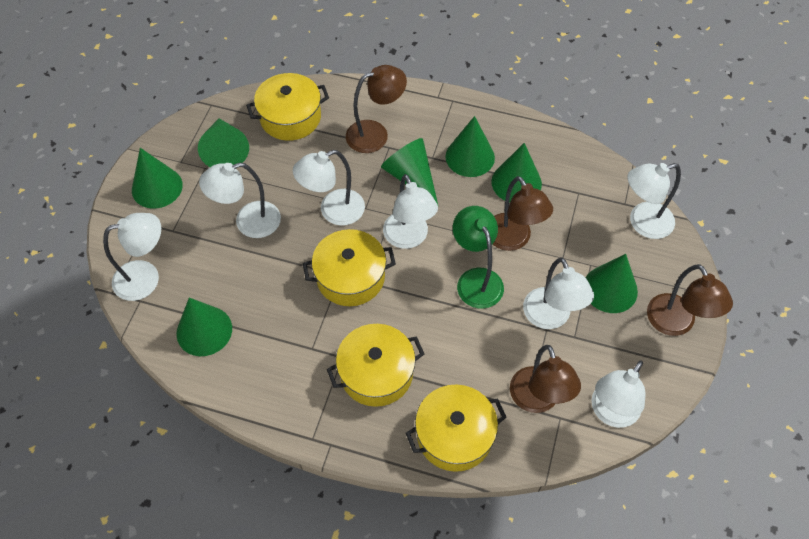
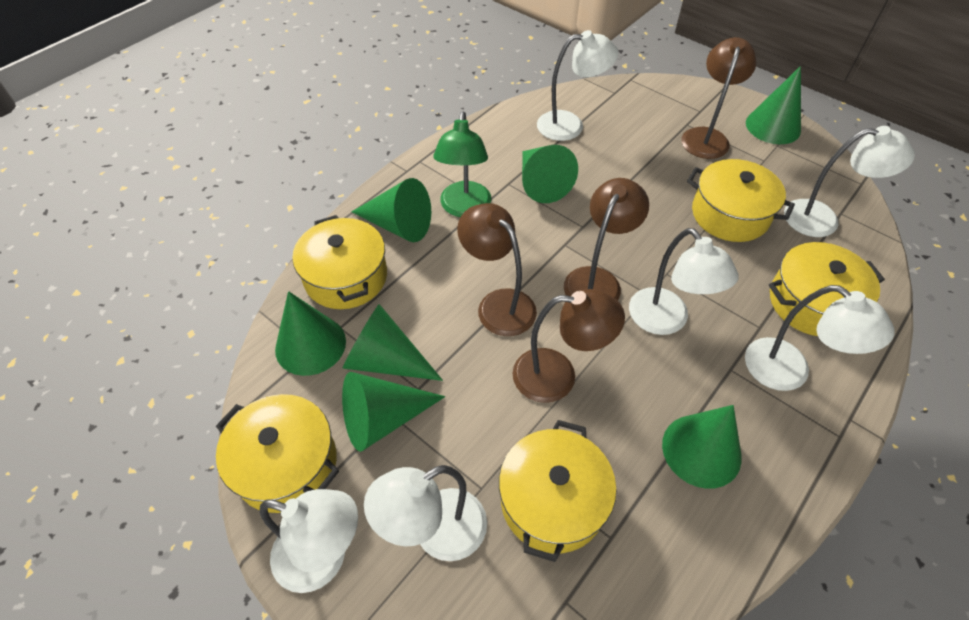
white lamp: [103,213,161,301] [199,163,281,238] [293,150,365,226] [383,174,438,249] [523,258,594,329] [591,360,645,428] [627,163,681,239] = 7 -> [259,489,358,593] [364,465,487,561] [537,30,619,141] [629,228,739,335] [745,285,895,391] [784,126,915,237] = 6
yellow pot: [246,73,329,141] [303,229,396,306] [327,324,424,407] [406,385,507,472] = 4 -> [216,394,339,513] [292,215,387,309] [499,420,617,562] [687,159,795,242] [769,242,885,336] = 5

